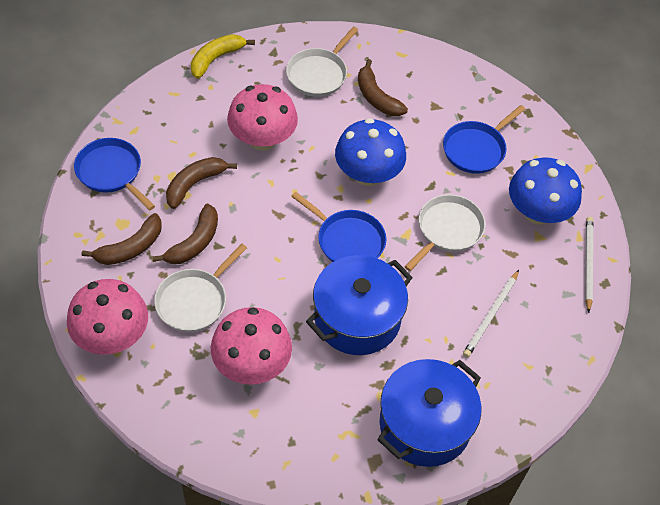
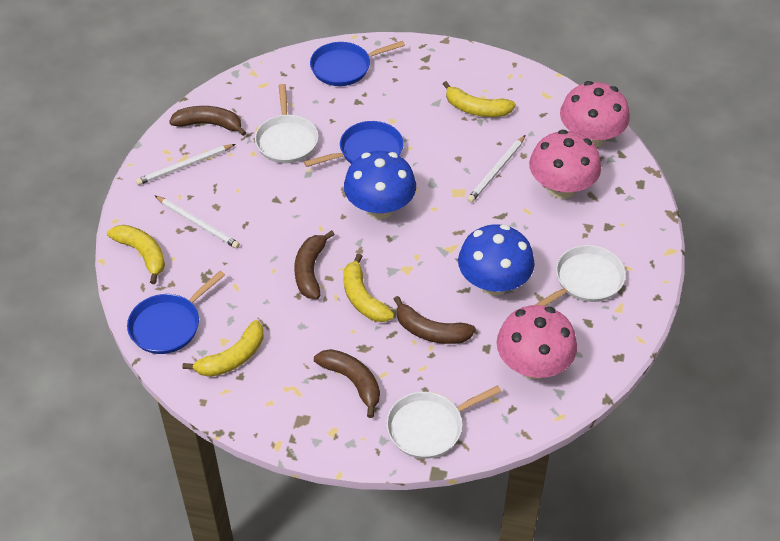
blue pot: [306,255,413,355] [377,359,481,467] = 2 -> none = 0
white pencil: [463,270,519,357] [585,217,593,313] = 2 -> [136,144,235,185] [154,195,240,249] [467,135,526,202] = 3
yellow banana: [191,34,255,79] = 1 -> [107,225,165,284] [182,320,264,377] [343,253,394,322] [443,81,516,117] = 4

